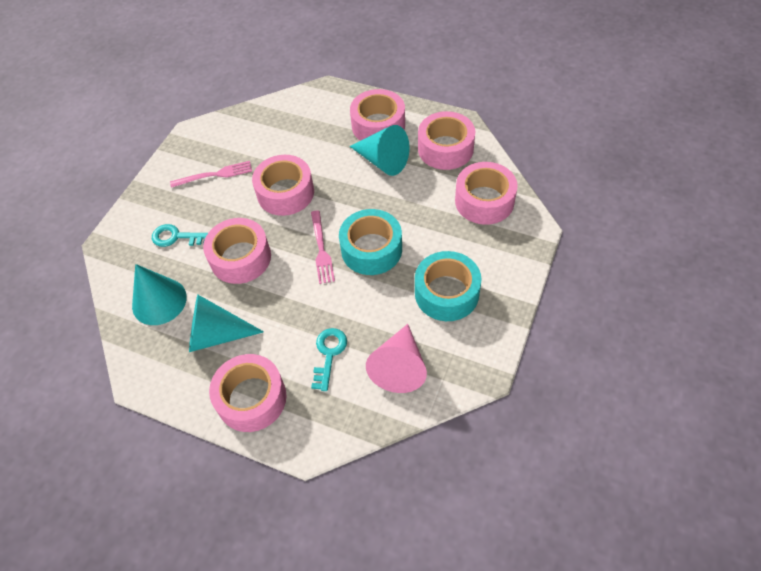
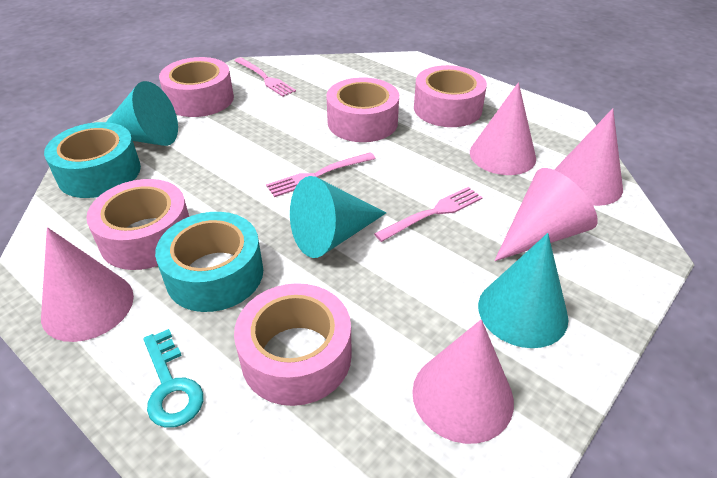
pink cone: [366,324,427,393] = 1 -> [41,227,134,342] [412,319,514,444] [470,82,536,175] [494,168,598,261] [554,108,623,206] = 5
pink fork: [170,161,252,188] [311,210,335,284] = 2 -> [234,57,296,97] [266,152,376,197] [374,187,483,242] = 3
pink tape: [203,218,271,284] [209,354,286,432] [252,155,314,216] [350,89,405,141] [418,111,475,170] [455,162,518,225] = 6 -> [86,179,189,270] [159,57,234,117] [234,283,352,406] [326,77,399,142] [414,65,487,127] = 5
turquoise key: [152,224,208,247] [311,328,347,391] = 2 -> [143,329,203,428] = 1

